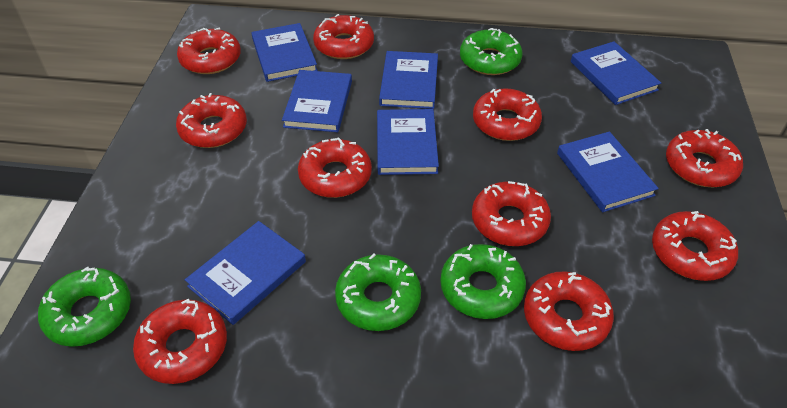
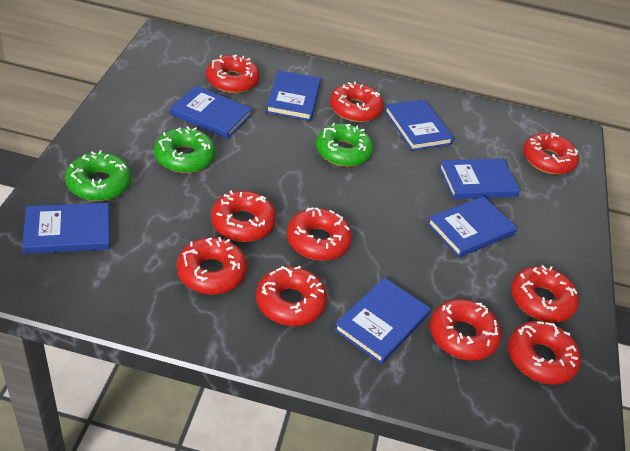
green donut: [38,267,131,347] [335,253,421,331] [440,244,526,319] [460,28,523,75] = 4 -> [65,150,132,201] [154,126,216,173] [316,123,373,167] = 3

